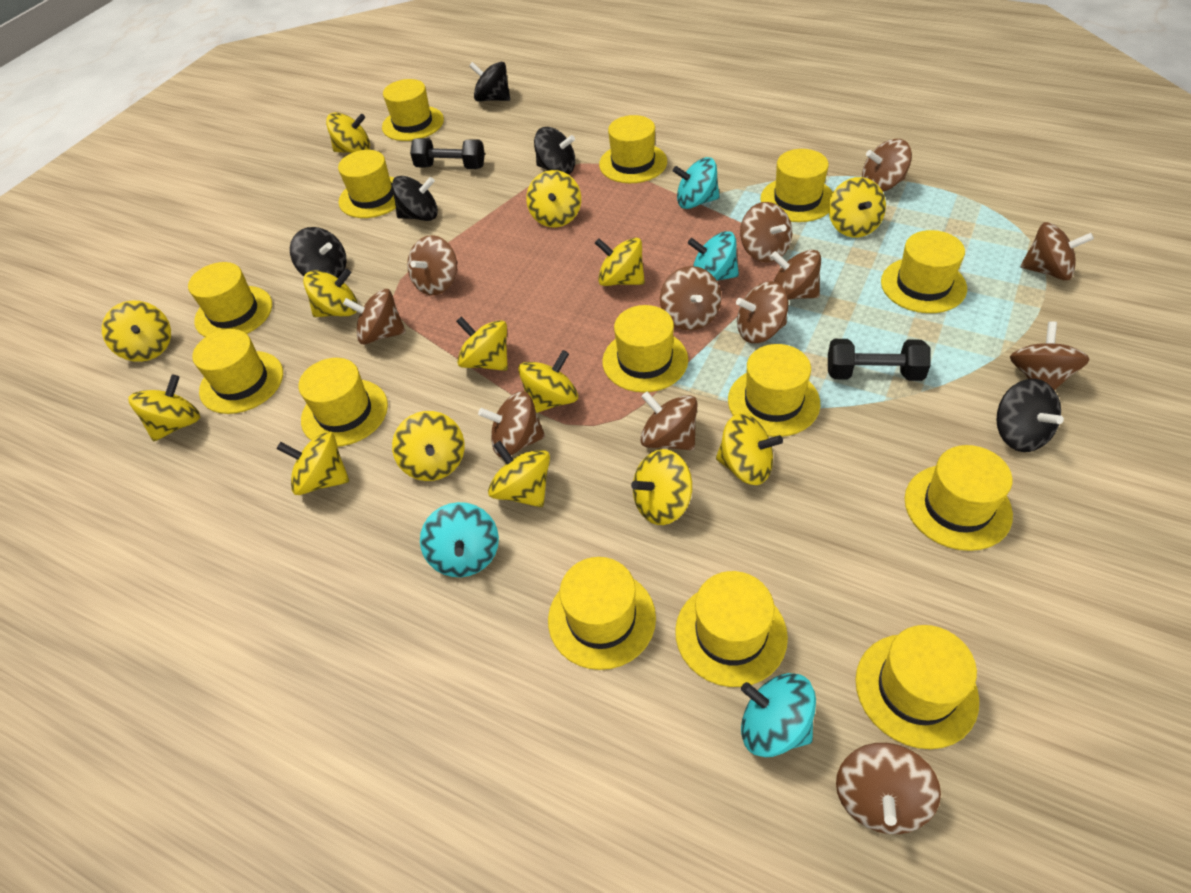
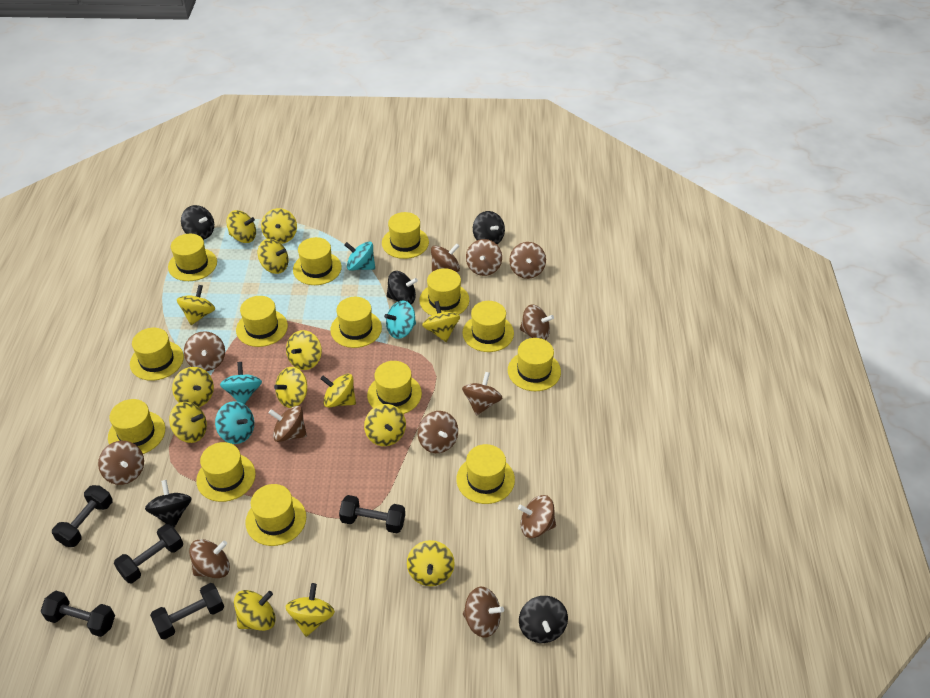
black dumbbell: [410,138,485,169] [828,339,931,381] = 2 -> [40,591,115,637] [52,485,113,547] [114,524,183,583] [150,583,224,640] [339,495,405,533] = 5

